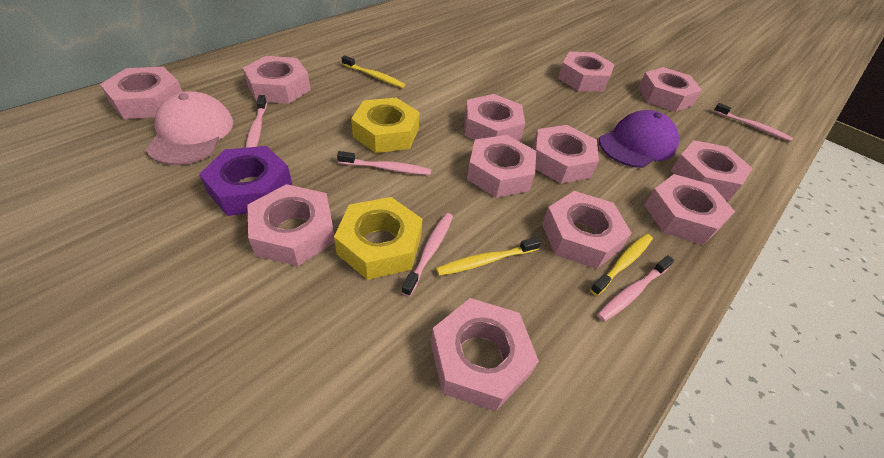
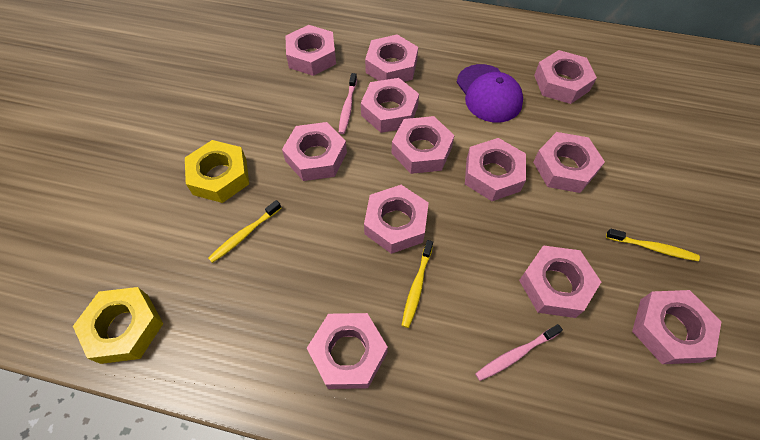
pink cap: [146,91,233,165] = 1 -> none = 0
pink toothbrush: [246,95,267,148] [337,151,431,175] [401,213,453,297] [597,255,674,322] [713,103,793,142] = 5 -> [339,73,357,134] [475,324,563,381] = 2
purple nut: [199,146,292,216] = 1 -> none = 0

